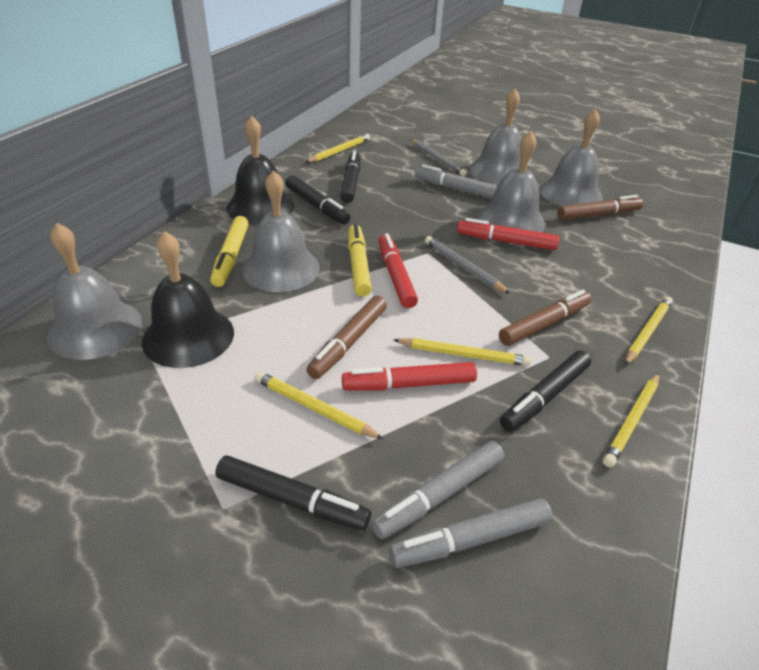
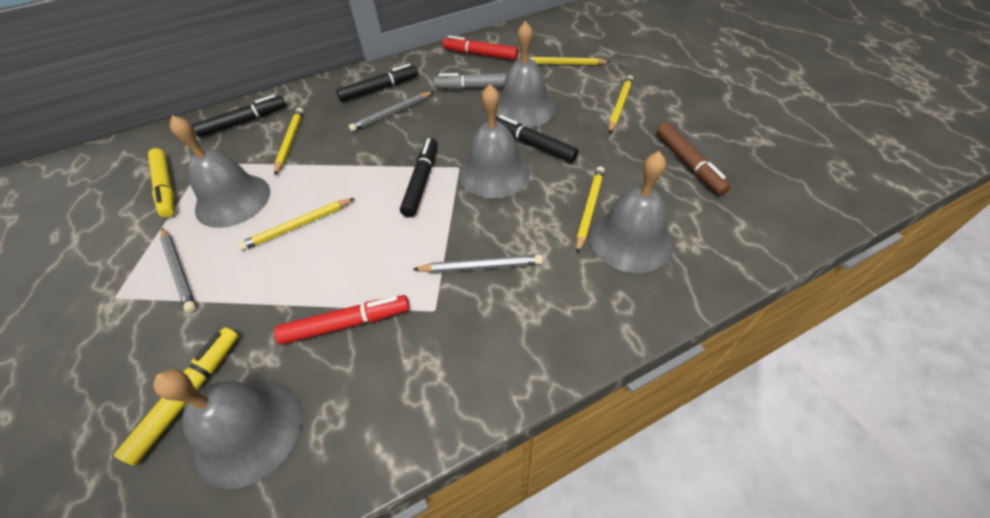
black bell: [142,231,234,368] [226,115,294,225] = 2 -> none = 0
brown marker: [307,295,387,379] [499,290,591,346] [557,195,643,221] = 3 -> [657,123,731,195] = 1
grey marker: [371,441,504,539] [389,499,552,568] [414,164,497,199] = 3 -> [434,73,507,89] = 1
grey pencil: [410,139,467,176] [425,236,510,294] = 2 -> [160,228,196,312] [349,91,434,132] [413,255,543,273] = 3
red marker: [342,362,477,391] [378,233,418,308] [457,218,559,250] = 3 -> [274,295,410,345] [443,35,518,60] = 2

